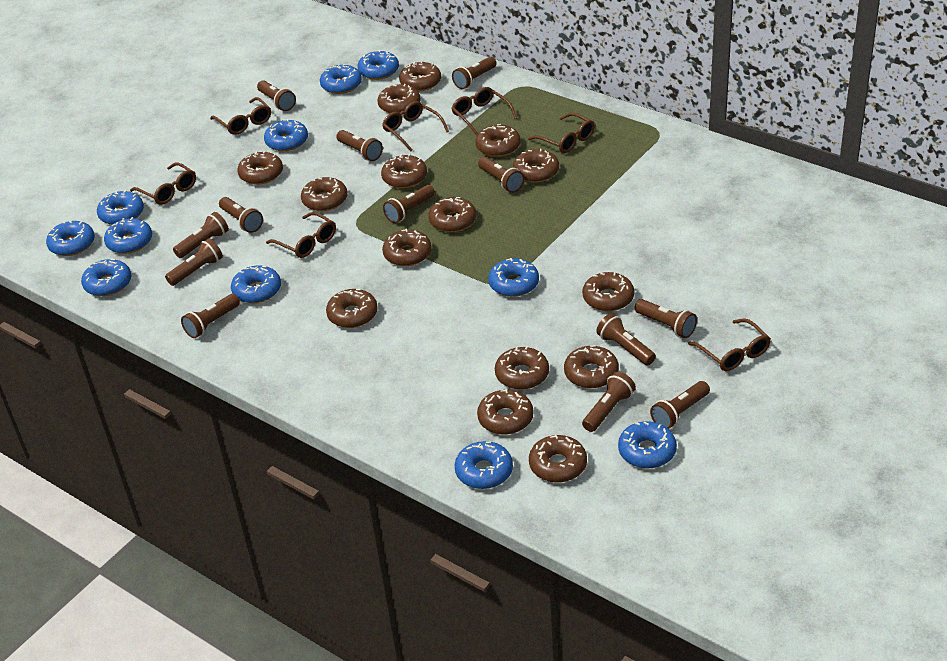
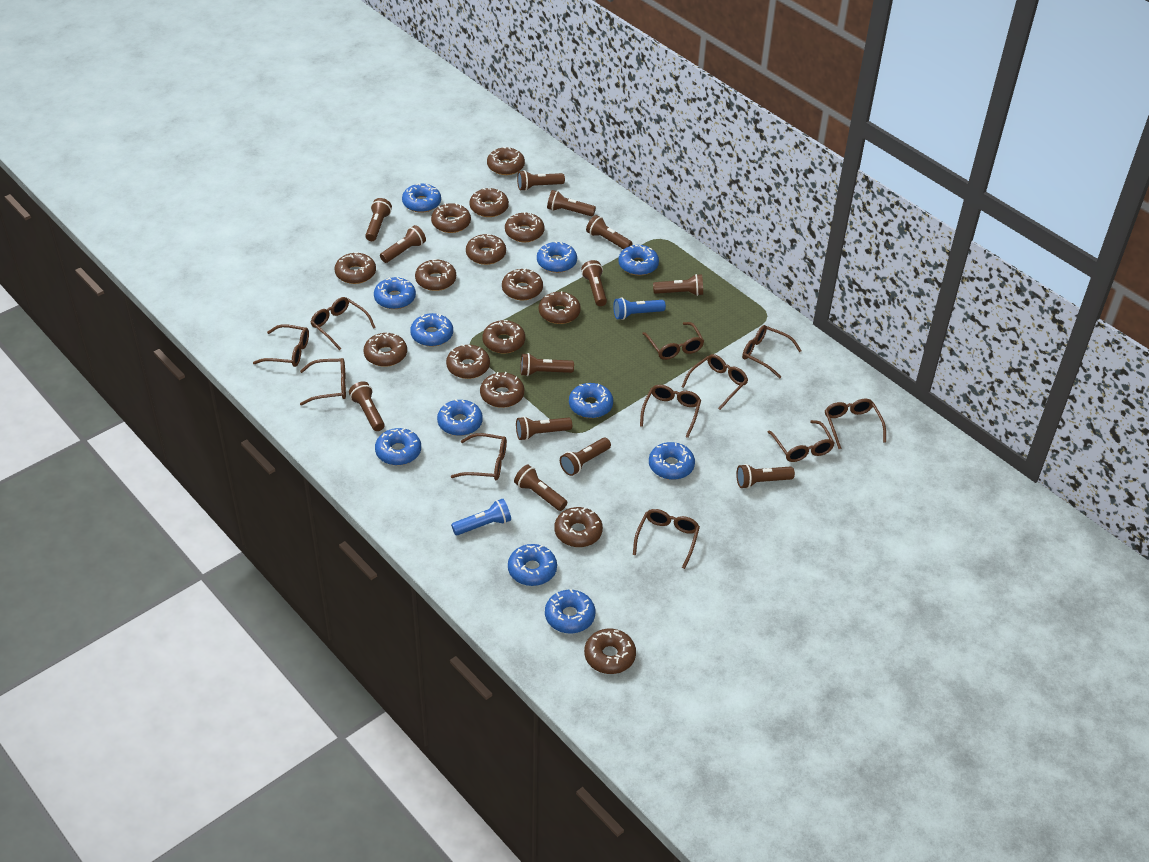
blue flashlight: none = 0 -> [451,499,511,536] [613,297,666,320] = 2
brown glasses: [130,162,196,205] [210,97,271,135] [266,212,336,258] [382,101,449,151] [451,87,517,136] [528,113,595,153] [688,319,771,371] = 7 -> [253,324,309,367] [300,358,346,406] [310,297,376,350] [451,433,507,480] [633,509,700,569] [640,385,701,438] [642,322,704,360] [682,354,748,410] [742,325,802,379] [768,420,834,462] [825,399,886,449] = 11

